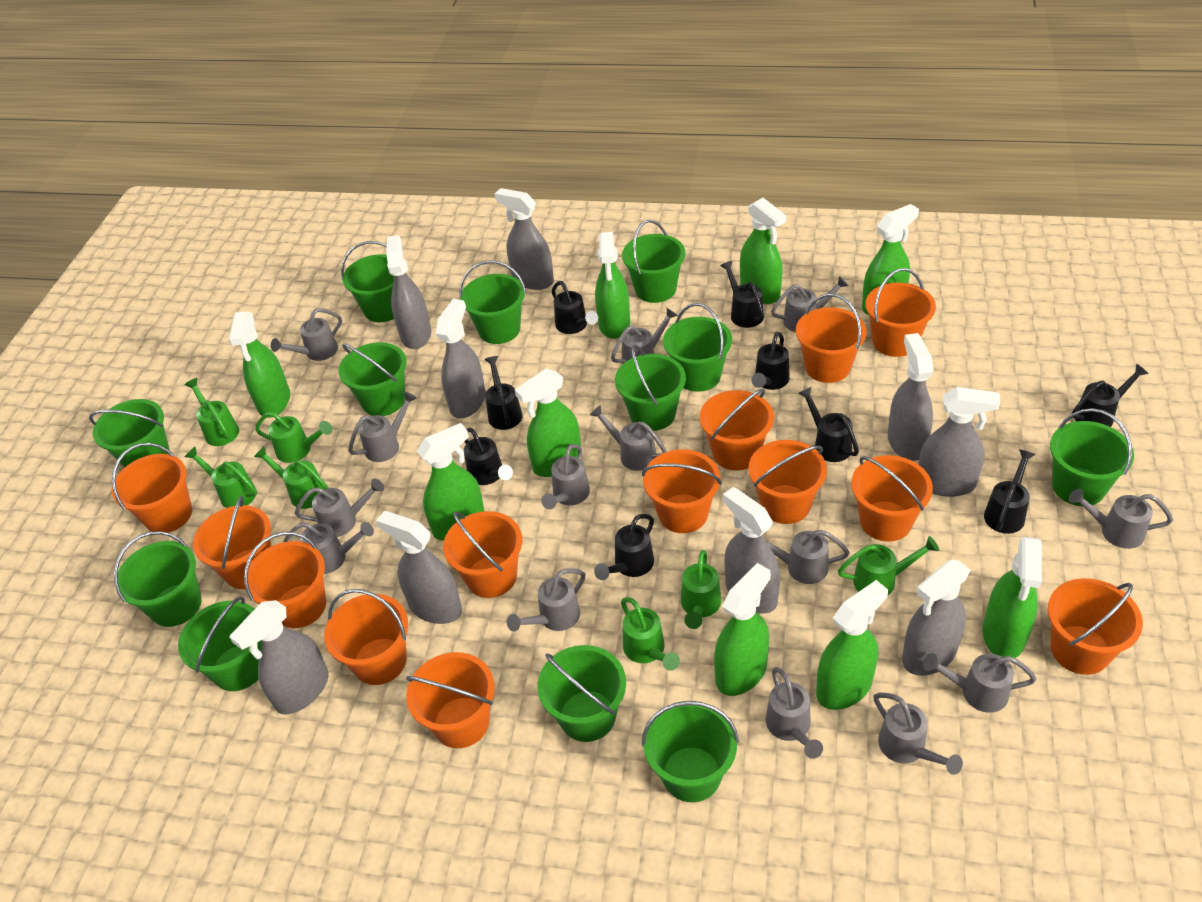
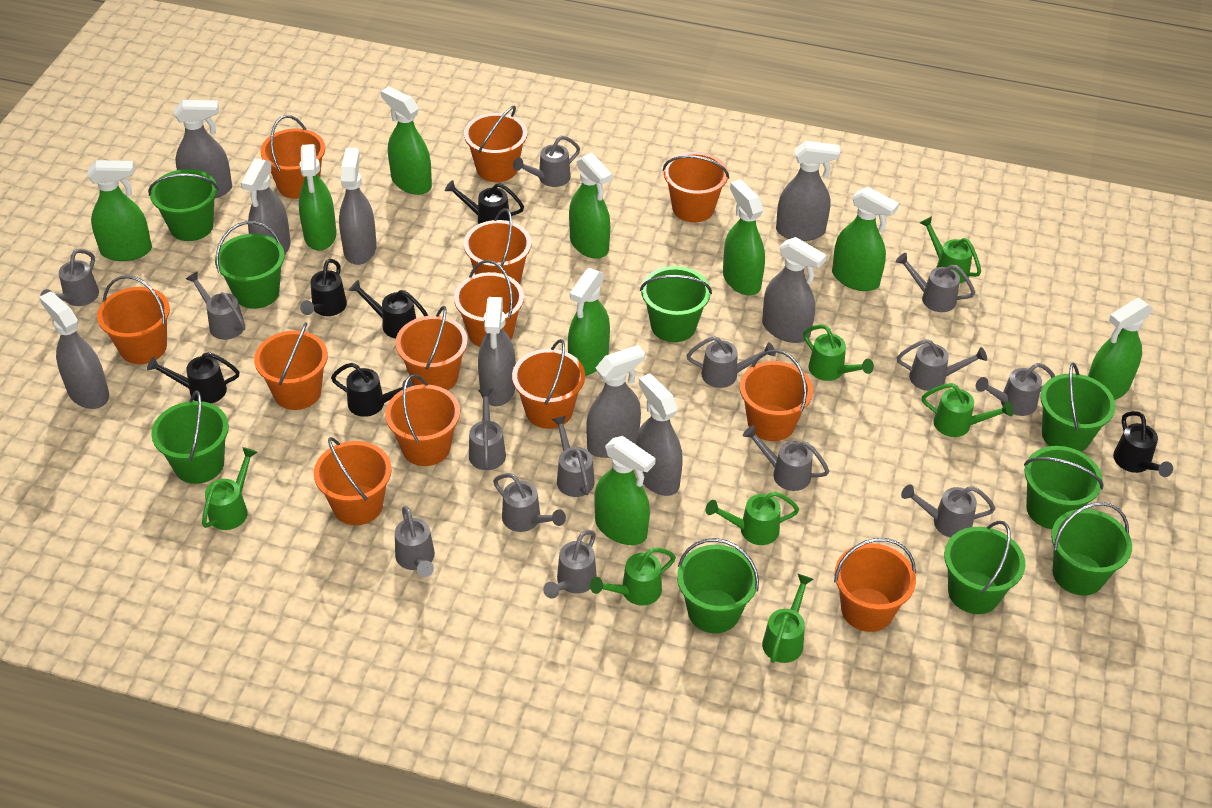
black watering can: [464,428,513,485] [485,356,523,430] [552,281,598,334] [594,514,654,580] [720,261,764,328] [751,332,790,390] [798,387,859,462] [984,449,1035,534] [1072,364,1149,427] = 9 -> [147,352,240,403] [300,259,347,316] [331,363,414,417] [349,280,428,338] [445,180,524,224] [1113,411,1173,477] = 6
green bucket: [89,399,170,468] [114,531,202,627] [178,596,262,691] [338,342,407,416] [341,241,394,322] [459,260,526,344] [537,645,626,742] [615,345,686,431] [622,220,685,303] [642,701,739,802] [663,303,732,392] [1050,408,1134,506] = 12 -> [148,169,219,241] [151,390,229,484] [215,221,285,309] [640,266,712,342] [677,538,759,633] [944,521,1025,614] [1024,446,1104,529] [1040,363,1116,452] [1051,502,1132,595] = 9

